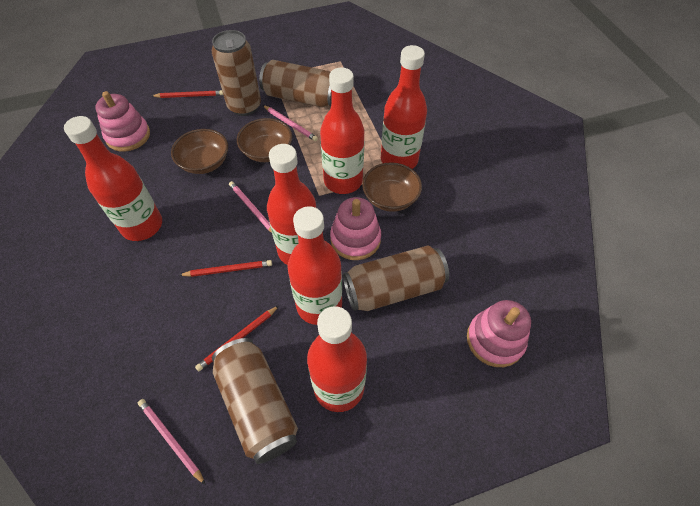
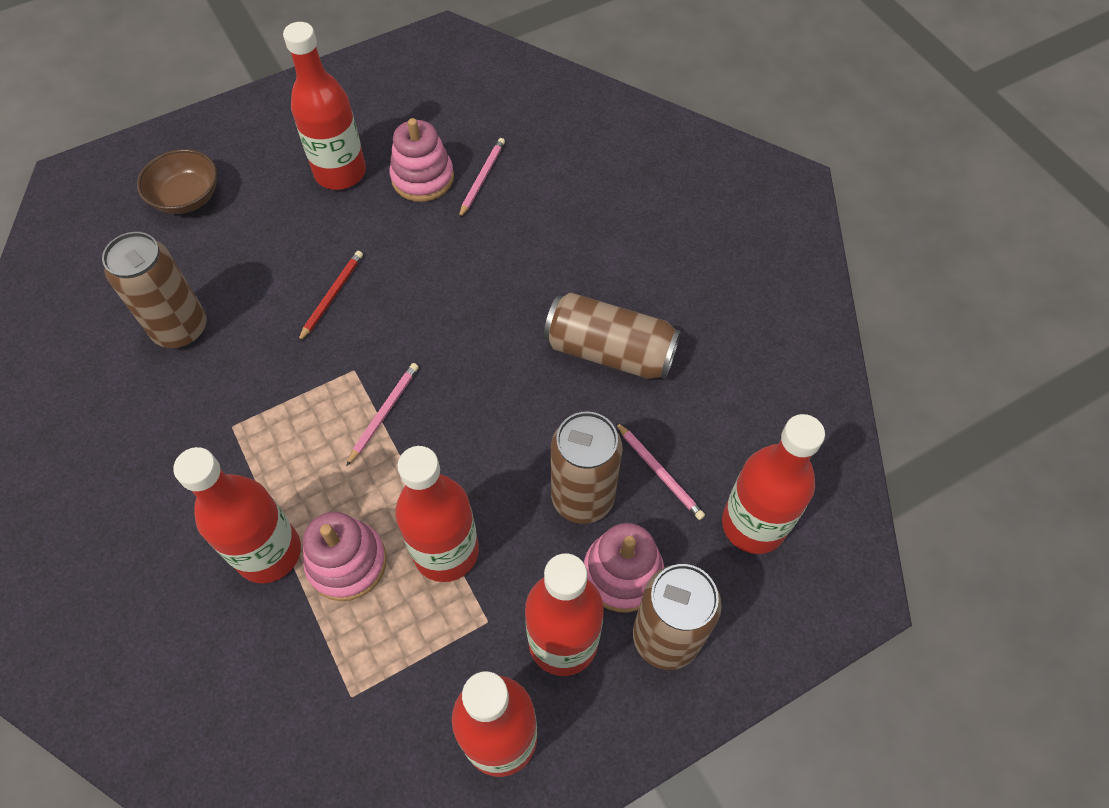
brown bowl: [171,129,228,174] [237,118,292,162] [362,162,422,212] = 3 -> [137,149,217,214] = 1
red pencil: [152,90,223,98] [179,260,272,277] [195,306,279,371] = 3 -> [298,251,363,342] = 1

